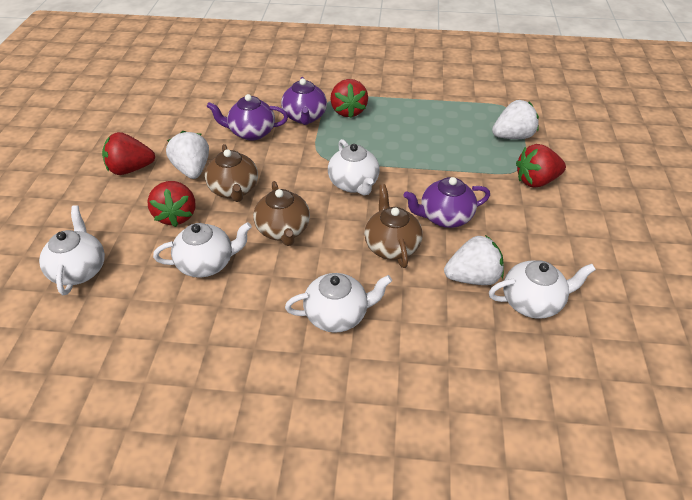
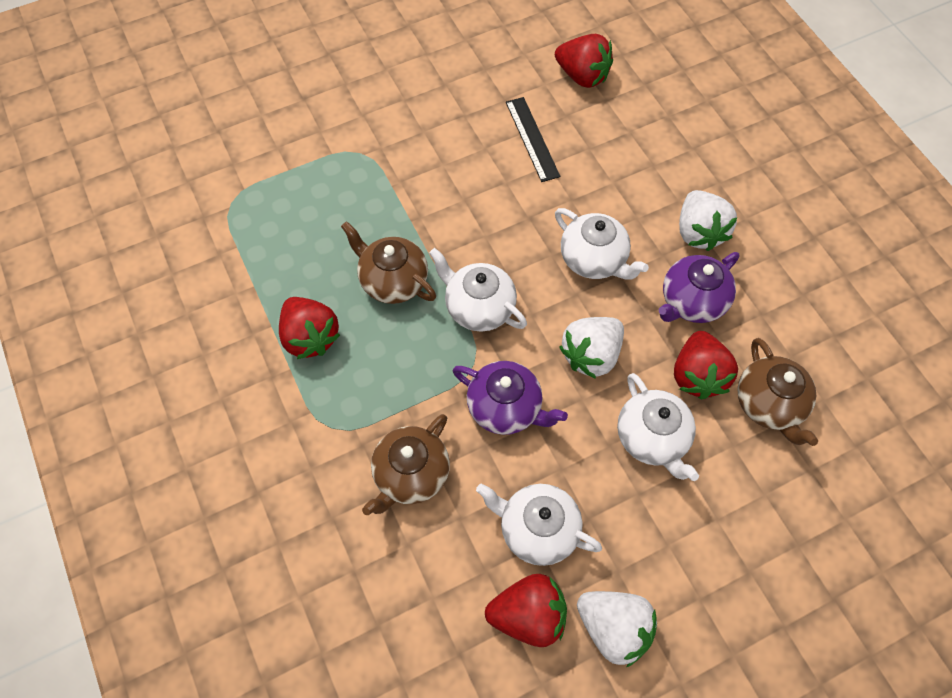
black ruler: none = 0 -> [506,97,560,182] = 1
purple teapot: [207,94,288,141] [281,77,327,125] [403,177,490,228] = 3 -> [453,361,568,435] [659,252,740,323] = 2
white teapot: [39,205,105,295] [153,222,252,278] [285,273,392,333] [328,139,380,196] [489,260,596,319] = 5 -> [429,248,527,332] [476,484,602,566] [555,208,649,280] [617,373,699,481] = 4

